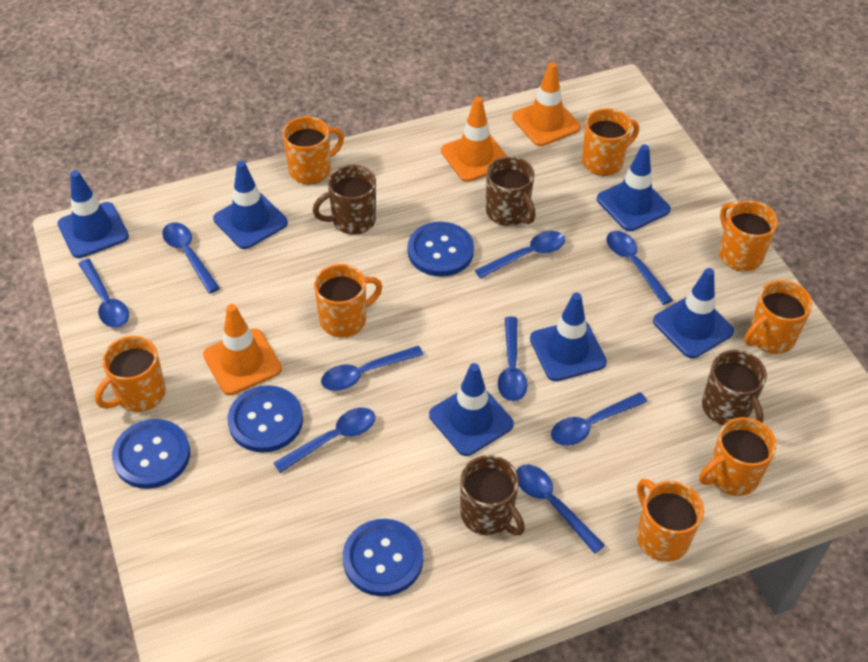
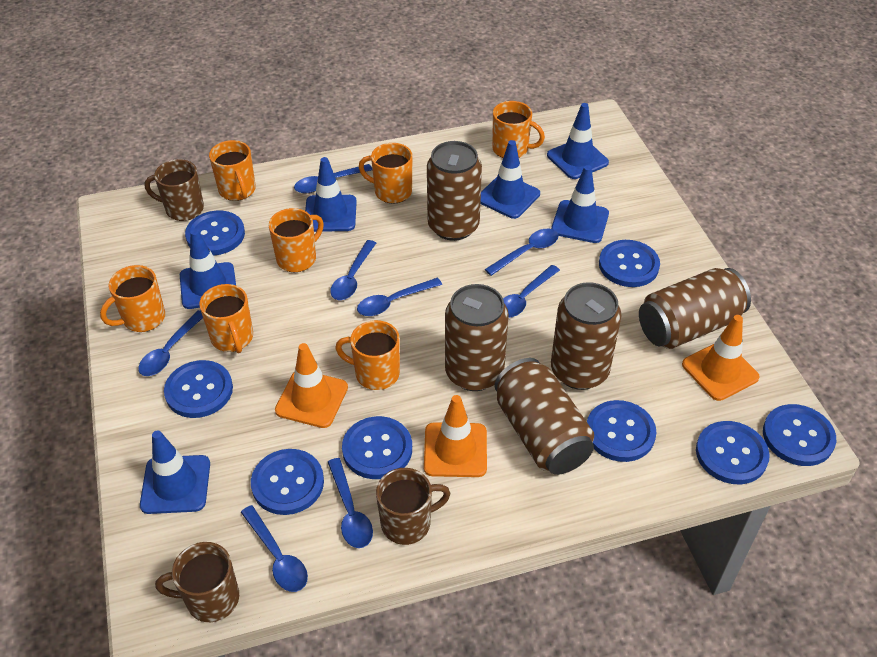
blue button: [112,419,190,489] [228,385,303,453] [343,519,423,596] [407,222,474,277] = 4 -> [164,360,233,418] [185,211,245,256] [251,449,324,515] [342,416,412,479] [587,400,657,462] [599,240,660,287] [696,421,770,484] [763,404,836,466] = 8
blue spoon: [78,259,129,328] [162,222,220,293] [274,408,375,473] [321,346,423,391] [475,231,565,279] [498,317,528,401] [516,465,605,554] [551,392,648,446] [607,231,673,305] = 9 -> [138,310,203,376] [241,505,308,592] [294,164,372,194] [328,458,373,548] [330,240,376,300] [357,278,442,316] [485,229,558,276] [503,265,560,318] = 8
brown can: none = 0 -> [427,141,482,241] [445,284,509,391] [495,358,594,475] [551,282,621,390] [639,268,751,349] = 5
brown mug: [313,165,376,235] [460,455,525,536] [486,156,536,226] [702,350,767,425] = 4 -> [145,159,204,221] [155,542,239,622] [376,468,451,545] = 3
orange mug: [95,336,166,412] [282,116,344,184] [314,264,382,337] [582,108,639,176] [637,479,704,562] [699,417,777,496] [719,200,778,272] [744,280,812,354] = 8 -> [100,265,165,332] [199,284,253,353] [209,140,256,201] [268,208,324,272] [335,320,400,390] [359,143,412,204] [492,101,545,158] = 7

